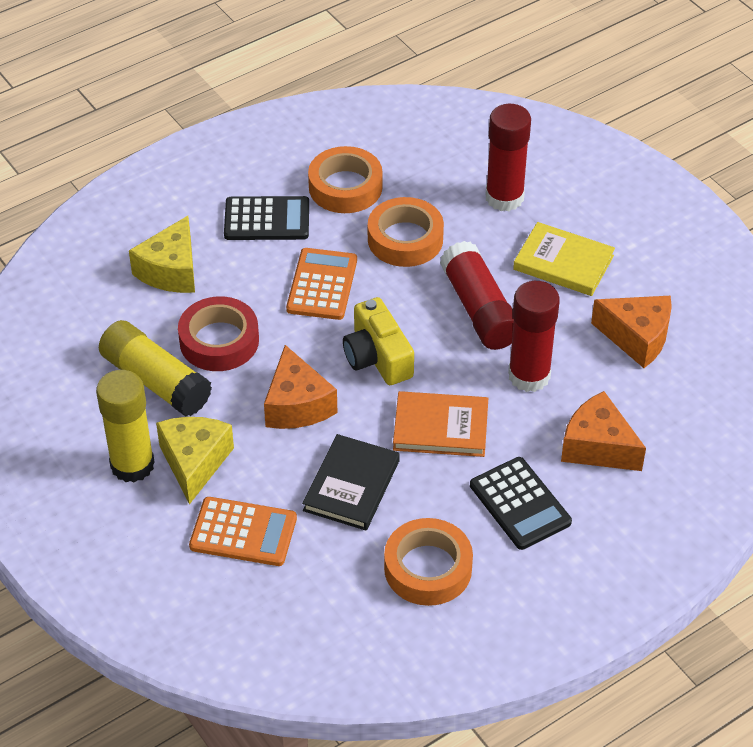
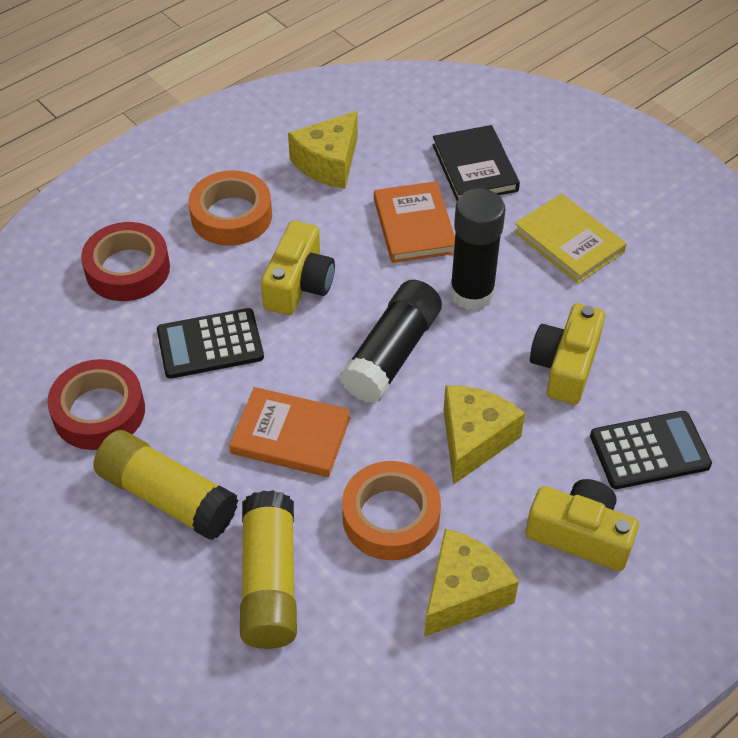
black glue stick: none = 0 -> [340,280,442,403] [450,189,505,310] = 2
orange book: [393,391,488,457] = 1 -> [229,387,351,477] [374,181,455,263] = 2
orange calculator: [189,497,297,566] [286,248,357,320] = 2 -> none = 0
orange cheese: [264,345,338,429] [561,391,646,471] [591,296,672,368] = 3 -> none = 0
orange tape: [308,146,383,213] [368,197,444,267] [384,518,473,606] = 3 -> [189,170,272,246] [342,461,441,560] = 2
red glue stick: [440,241,514,350] [486,104,531,211] [508,281,560,392] = 3 -> none = 0
red tape: [178,296,259,371] = 1 -> [47,359,145,450] [81,222,170,301] = 2
yellow camera: [343,297,414,385] = 1 -> [261,221,335,315] [526,479,639,571] [530,303,605,405] = 3
yellow cheese: [129,216,195,293] [156,417,234,505] = 2 -> [288,111,358,189] [424,528,519,637] [443,386,525,485] = 3

